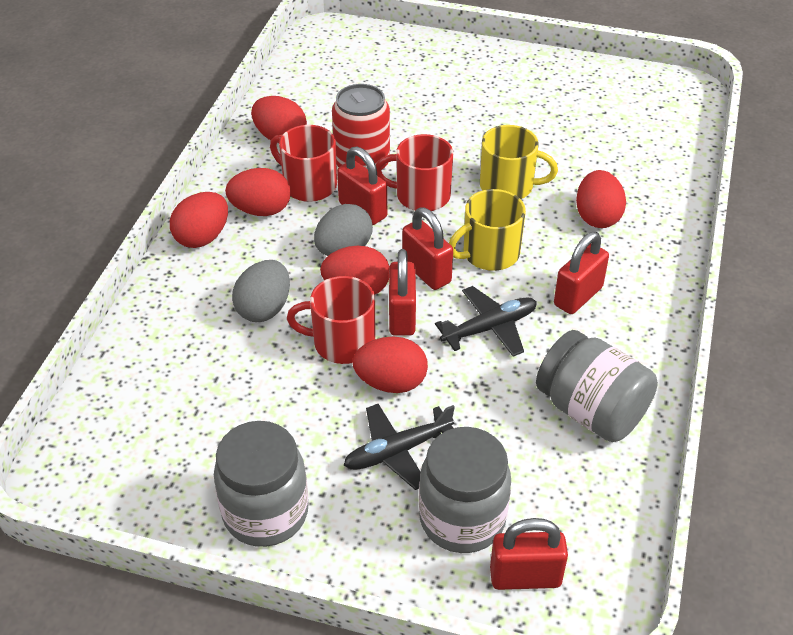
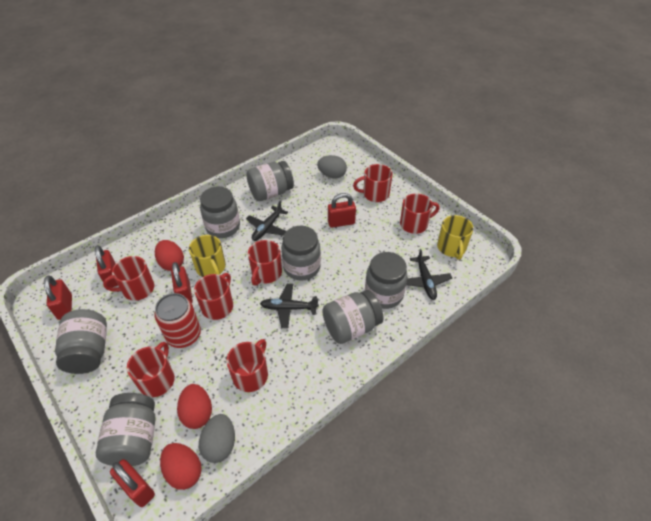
black plane: [344,404,455,490] [435,286,537,357] = 2 -> [246,201,288,241] [260,284,319,328] [406,249,452,300] = 3
grey jar: [214,421,309,547] [419,427,511,553] [536,330,658,442] = 3 -> [55,309,107,374] [96,393,156,466] [200,186,240,238] [246,161,294,201] [281,226,321,281] [322,290,384,344] [365,252,408,309] = 7
red egg: [170,192,228,248] [225,168,291,216] [251,96,307,143] [320,246,390,294] [353,337,428,393] [576,170,626,228] = 6 -> [155,240,184,271] [160,443,202,490] [177,384,212,429] = 3
red mug: [270,125,337,202] [287,276,375,364] [376,134,453,211] = 3 -> [103,256,154,300] [127,342,175,397] [194,273,233,320] [226,339,268,392] [248,240,282,286] [353,164,393,202] [400,193,440,234] = 7

